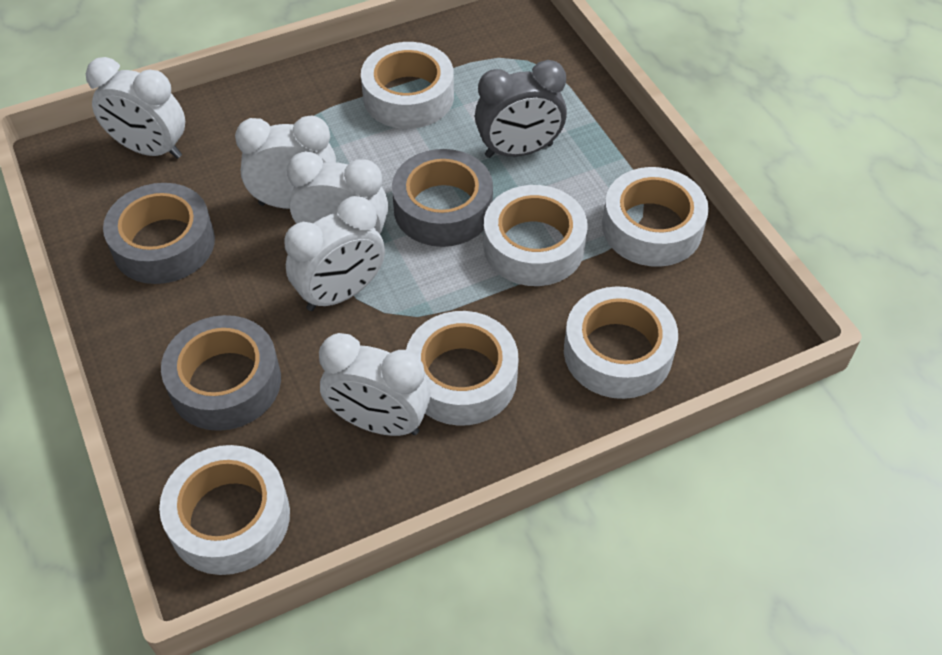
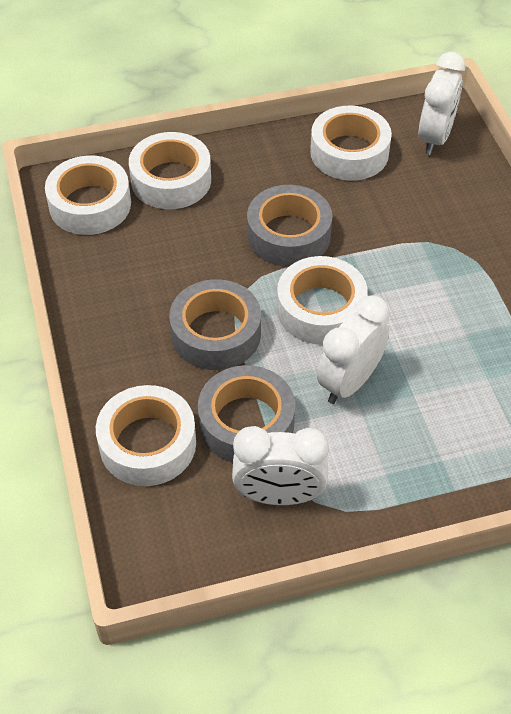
grey clock: [475,60,567,158] = 1 -> none = 0
white clock: [86,57,185,159] [235,116,336,209] [284,196,385,311] [287,151,388,234] [319,333,431,436] = 5 -> [232,426,329,505] [317,295,390,404] [419,52,466,155] = 3
white tape: [159,445,290,575] [361,42,454,129] [406,311,519,426] [483,185,588,286] [564,286,678,399] [602,167,709,267] = 6 -> [45,156,131,235] [96,385,196,486] [129,132,211,209] [277,256,368,345] [310,106,392,181] = 5

